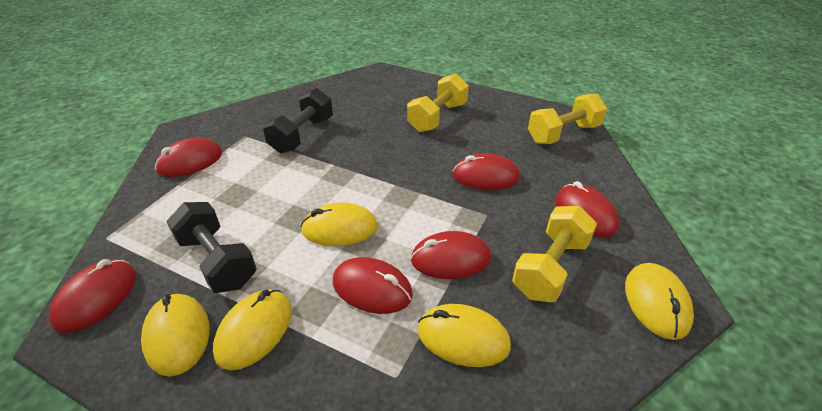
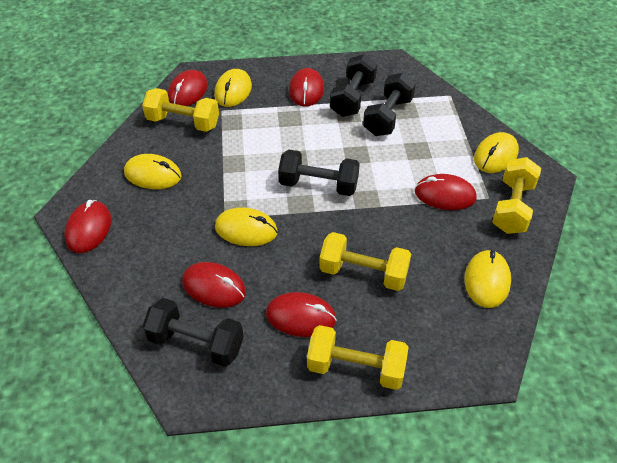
black dumbbell: [166,202,257,293] [263,88,333,153] = 2 -> [142,298,244,367] [278,150,360,196] [330,54,377,117] [363,73,416,136] = 4
yellow dumbbell: [407,74,469,132] [512,206,597,302] [528,93,607,144] = 3 -> [142,88,219,132] [307,325,408,390] [319,232,411,291] [492,157,541,234] = 4

